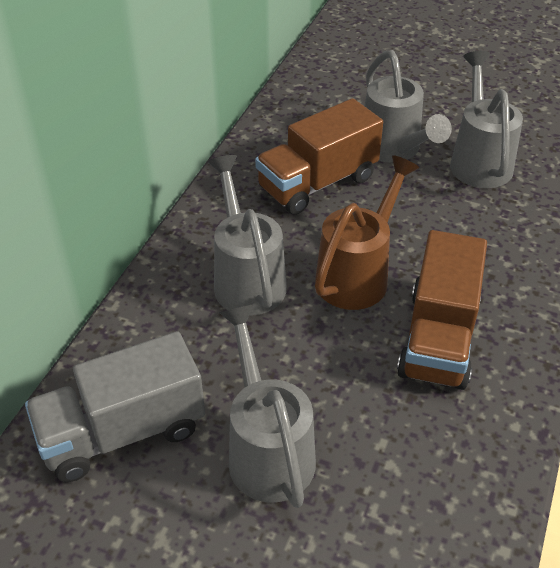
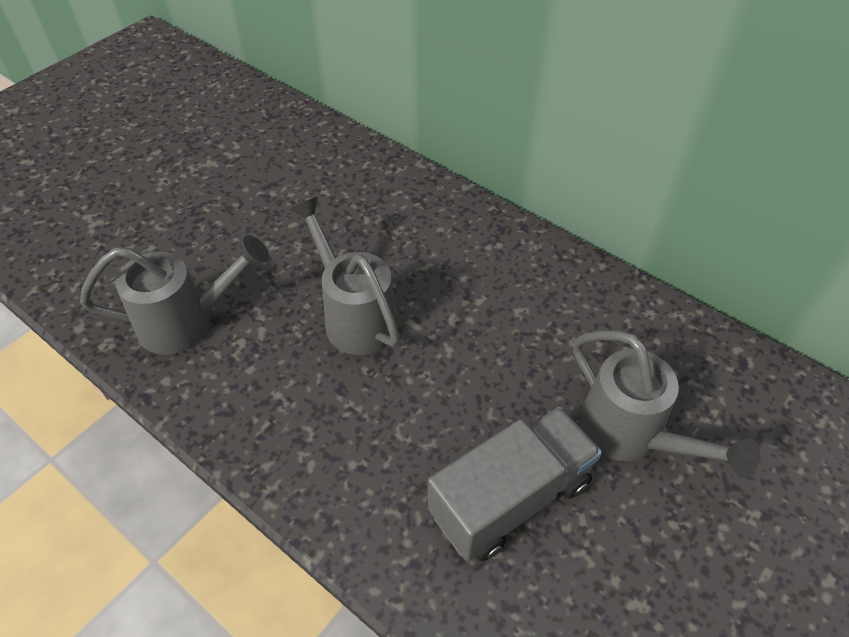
brown truck: [255,98,383,215] [397,230,487,390] = 2 -> none = 0
brown watering can: [315,155,419,310] = 1 -> none = 0
grey watering can: [208,155,287,316] [219,304,316,508] [365,50,452,162] [450,51,523,188] = 4 -> [80,235,269,355] [290,197,400,355] [573,330,760,478] = 3

